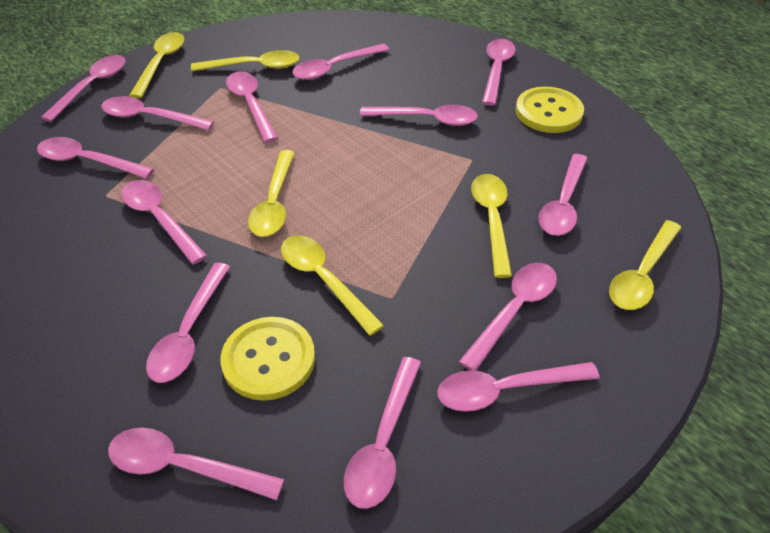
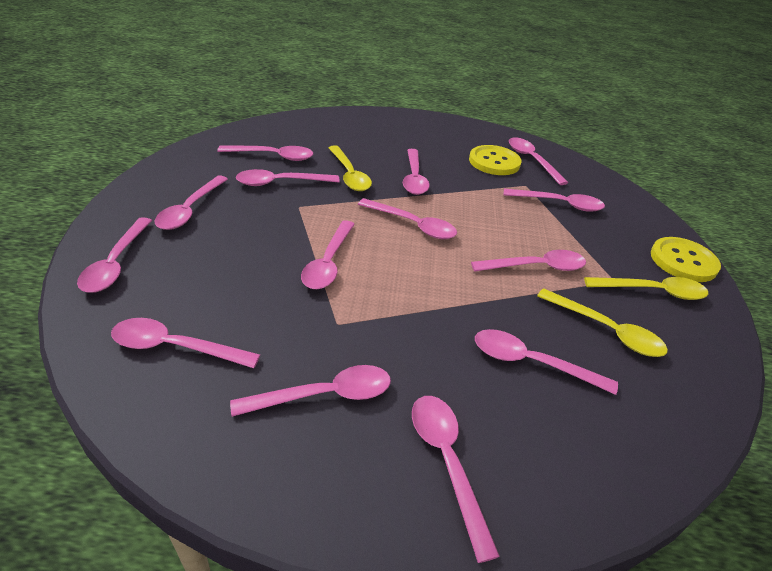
yellow spoon: [129,32,184,98] [191,50,300,71] [248,150,295,237] [281,235,384,336] [471,174,512,278] [609,220,681,310] = 6 -> [329,145,372,191] [537,288,668,357] [584,277,709,300] = 3

